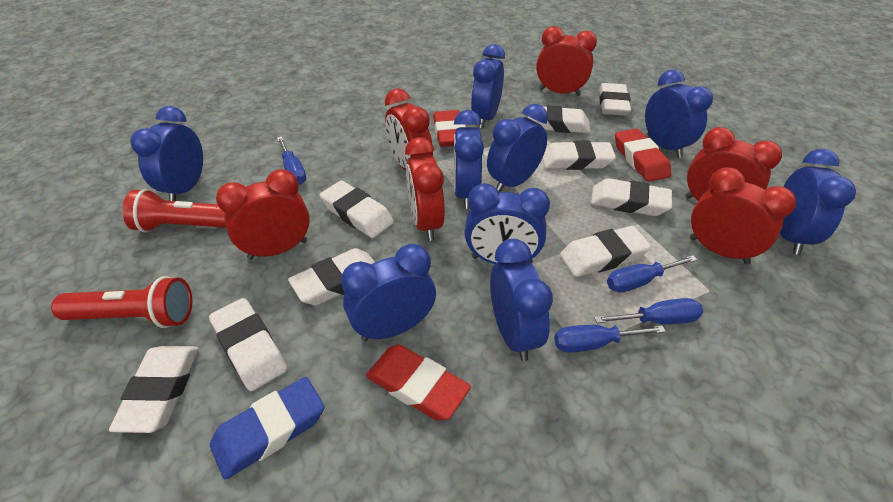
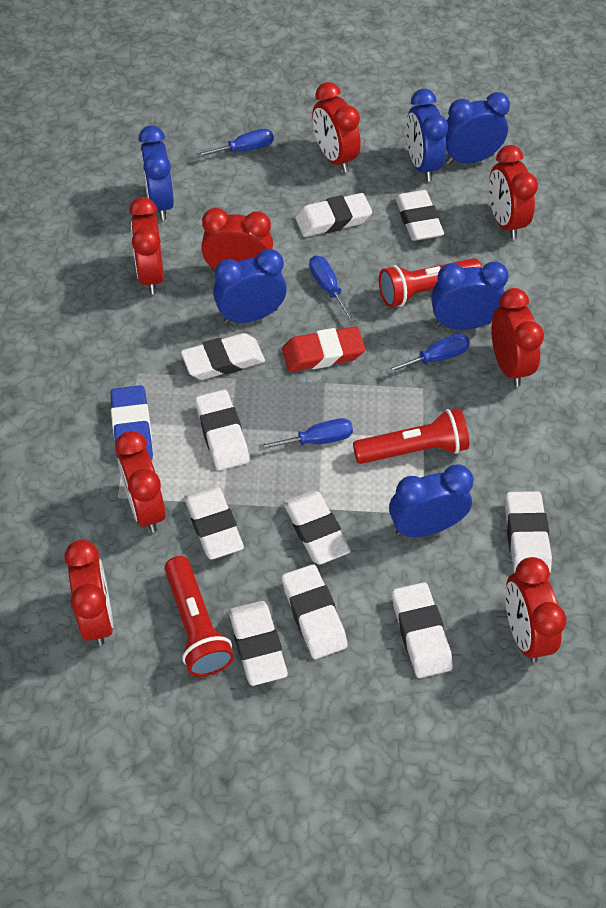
blue clock: [130,106,203,201] [341,244,436,341] [454,110,484,209] [464,183,550,264] [471,44,505,128] [487,104,548,192] [490,239,553,361] [645,70,713,158] [780,149,856,255] = 9 -> [139,126,174,220] [213,249,287,324] [389,465,474,537] [406,89,448,181] [431,262,509,330] [446,92,510,165] = 6
red clock: [216,169,310,260] [385,89,433,171] [405,137,445,241] [536,26,597,96] [685,127,782,201] [690,167,796,264] = 6 -> [64,540,113,645] [115,431,166,533] [129,197,164,294] [201,208,273,272] [312,82,361,173] [489,145,538,239] [491,288,544,387] [505,557,566,662] = 8
red eraser: [366,345,471,420] [433,110,466,147] [615,129,671,182] = 3 -> [282,326,365,372] = 1
red flashlight: [51,276,192,328] [123,189,226,232] = 2 -> [165,556,234,677] [353,408,469,464] [379,258,482,307] = 3
white eraser: [109,346,199,433] [209,298,287,391] [288,248,375,305] [320,181,394,238] [528,105,590,133] [542,141,616,170] [560,226,651,277] [591,178,672,216] [599,83,631,116] = 9 -> [181,333,265,380] [184,486,244,559] [195,390,249,470] [229,601,288,686] [282,564,347,659] [283,490,351,565] [295,193,372,237] [392,582,453,678] [395,190,444,241] [505,491,552,573] = 10

